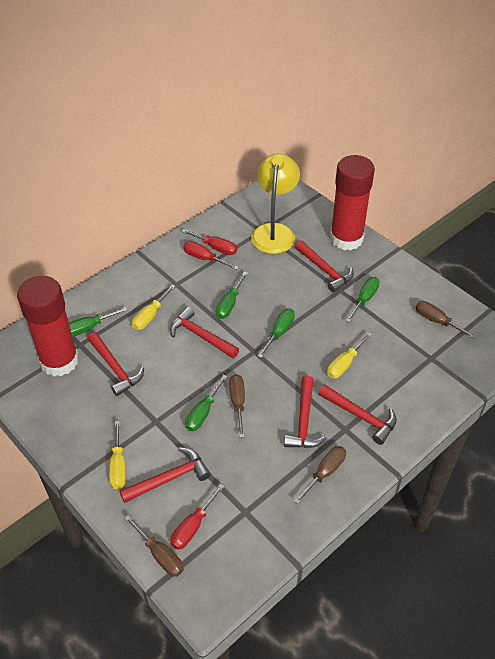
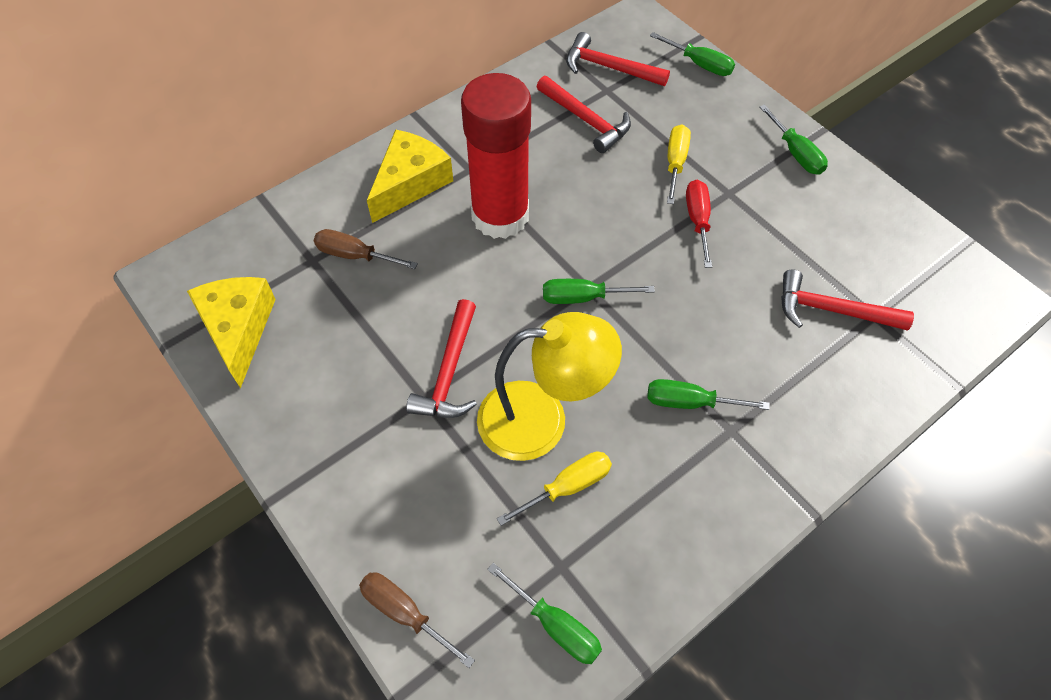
brown screwdriver: [124,515,184,577] [229,374,245,438] [294,446,346,504] [416,301,477,339] = 4 -> [314,229,418,269] [359,572,475,668] = 2
red glue stick: [17,276,79,376] [330,155,375,250] = 2 -> [461,73,531,239] = 1
red hammer: [88,332,144,396] [120,447,211,503] [170,307,239,358] [284,376,326,448] [295,240,354,292] [319,385,397,445] = 6 -> [406,299,477,418] [537,76,631,153] [566,32,670,86] [781,270,914,331] = 4
red screwdriver: [170,484,225,550] [182,229,237,255] [183,241,239,270] = 3 -> [686,180,712,268] = 1
yellow cheese: none = 0 -> [187,277,276,388] [367,129,453,223] = 2
yellow screwdriver: [109,421,126,489] [132,284,176,330] [327,333,372,379] = 3 -> [497,452,612,526] [667,125,691,204] = 2

